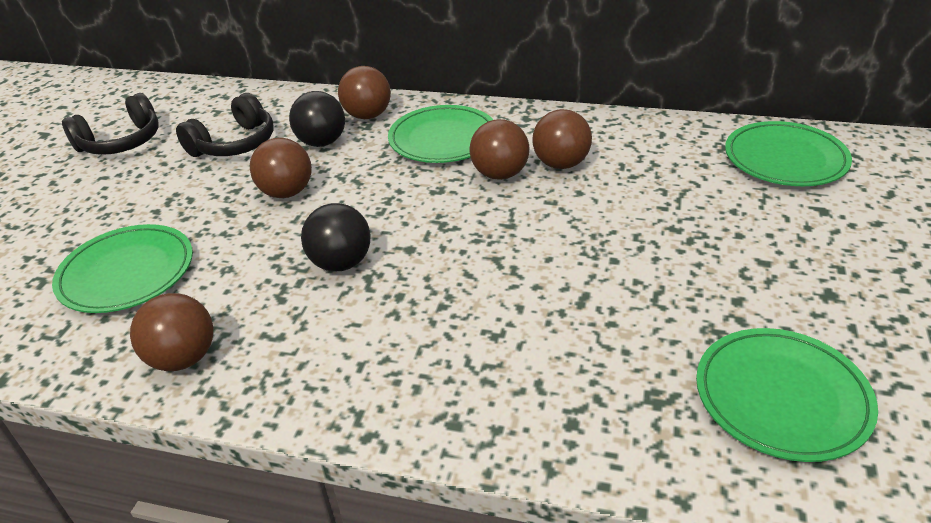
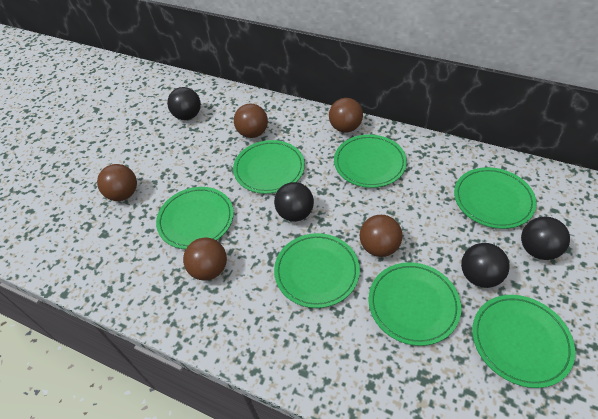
black ball: [289,91,345,147] [301,203,371,272] = 2 -> [167,87,201,120] [274,182,314,222] [461,243,510,288] [521,216,570,260] = 4
black headphones: [62,93,159,155] [176,93,273,157] = 2 -> none = 0
green plate: [52,224,193,313] [388,105,493,163] [696,328,878,462] [725,121,852,186] = 4 -> [156,187,234,249] [233,140,305,194] [274,233,360,308] [334,134,407,188] [369,262,461,346] [454,167,537,229] [472,295,575,388] = 7

